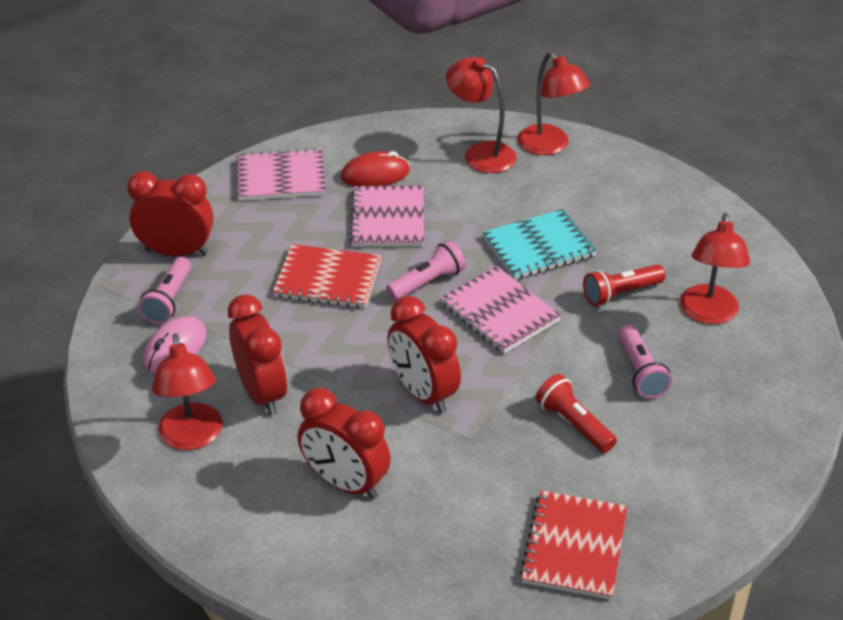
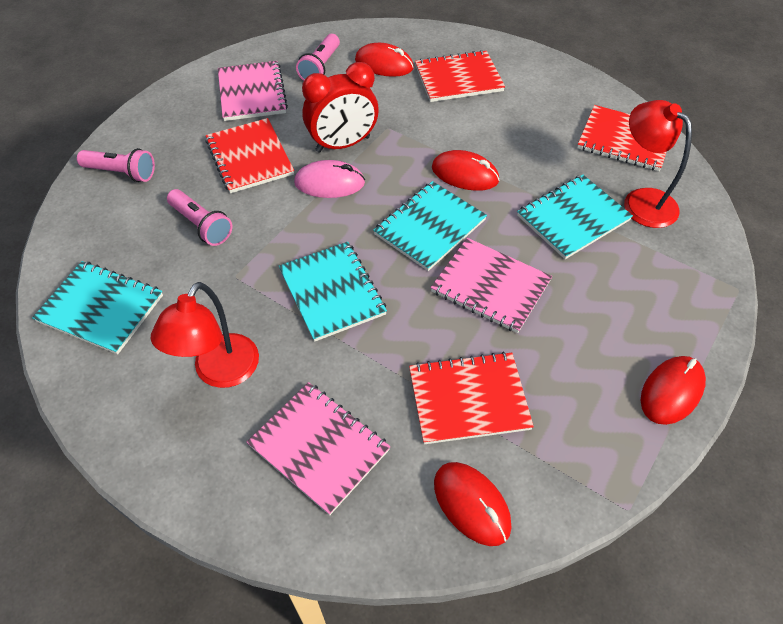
red clock: [127,171,214,256] [228,294,287,416] [298,388,391,500] [387,296,461,414] = 4 -> [302,62,379,153] = 1
red flashlight: [535,374,617,453] [583,264,665,306] = 2 -> none = 0
red lamp: [152,333,222,450] [446,57,517,173] [518,51,590,155] [680,213,750,324] = 4 -> [151,282,259,388] [624,100,692,228] = 2
red mouse: [341,151,410,186] = 1 -> [355,43,414,77] [432,150,499,191] [434,462,512,546] [641,356,706,425] = 4
red notebook: [273,244,382,308] [520,491,627,600] = 2 -> [205,118,294,193] [409,351,534,444] [415,50,505,102] [577,105,667,171] = 4
turquoise notebook: [482,209,597,280] = 1 -> [32,261,163,354] [279,242,387,342] [373,181,487,271] [517,175,633,259] = 4

